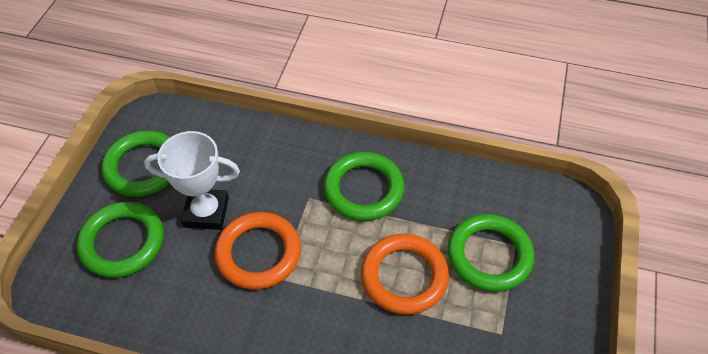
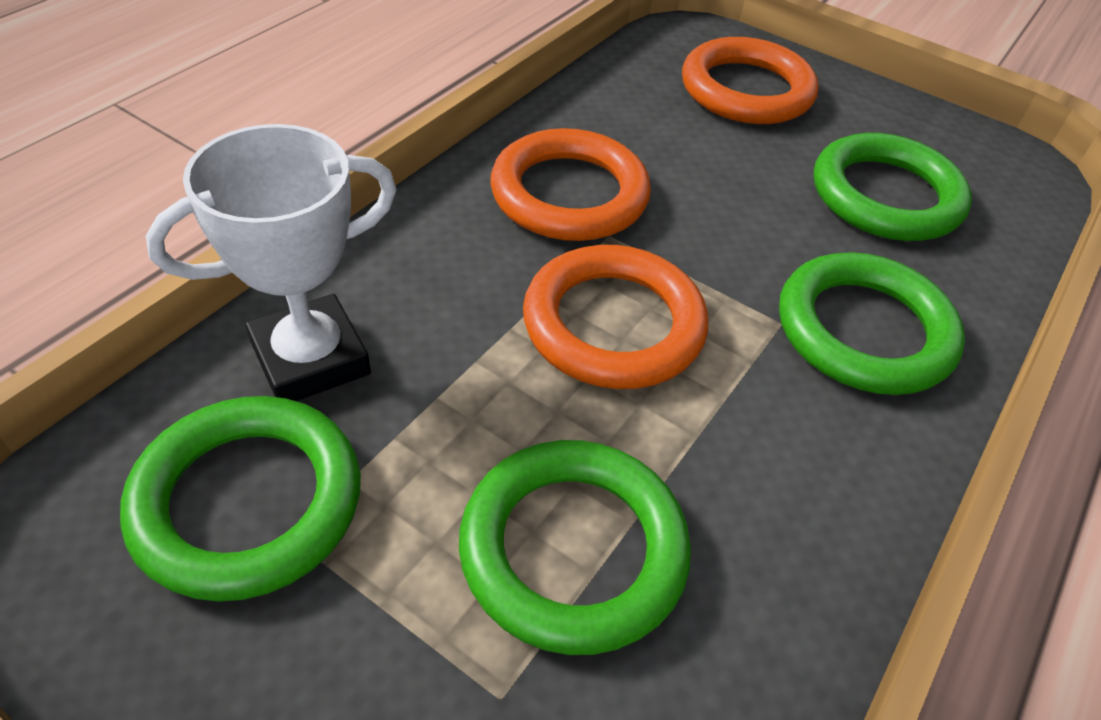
orange ring: [214,212,301,289] [361,234,449,314] = 2 -> [490,128,651,241] [523,245,708,389] [682,37,819,124] = 3

